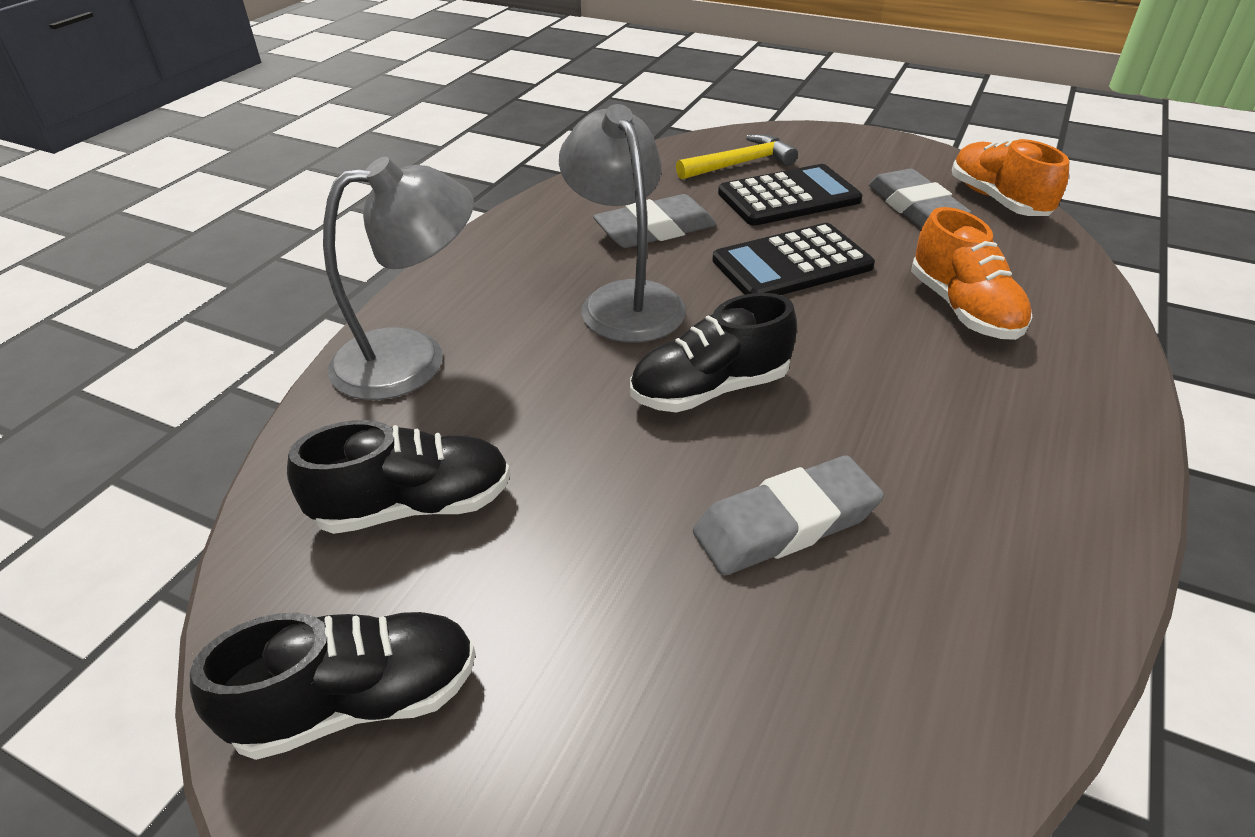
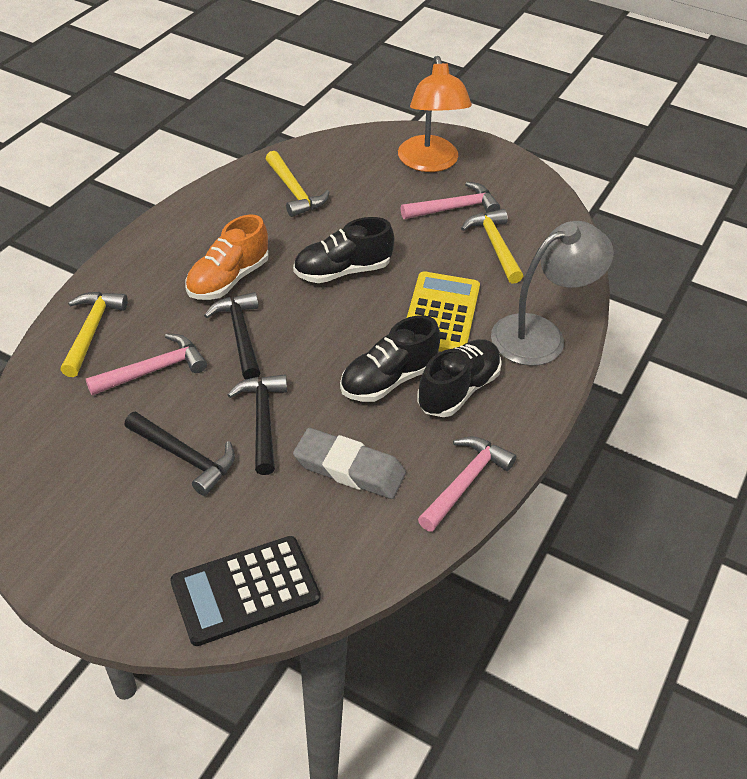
black calculator: [712,223,875,295] [718,164,862,226] = 2 -> [170,536,321,646] = 1
black hammer: none = 0 -> [124,411,235,496] [204,292,260,379] [227,374,287,475] = 3
grey eraser: [593,194,717,248] [693,455,884,575] [868,169,972,229] = 3 -> [293,428,406,499] = 1
grey lamp: [323,157,474,400] [559,104,686,343] = 2 -> [491,221,614,366] = 1
orange lamp: none = 0 -> [398,56,472,172] = 1
orange shoe: [911,207,1032,340] [952,138,1069,216] = 2 -> [185,215,269,300] = 1
pink hammer: none = 0 -> [86,334,207,396] [401,182,500,219] [418,436,516,532] = 3
yellow calculator: none = 0 -> [407,271,480,352] = 1
yellow hammer: [676,134,798,180] = 1 -> [60,292,128,377] [266,151,330,217] [461,209,523,284] = 3

